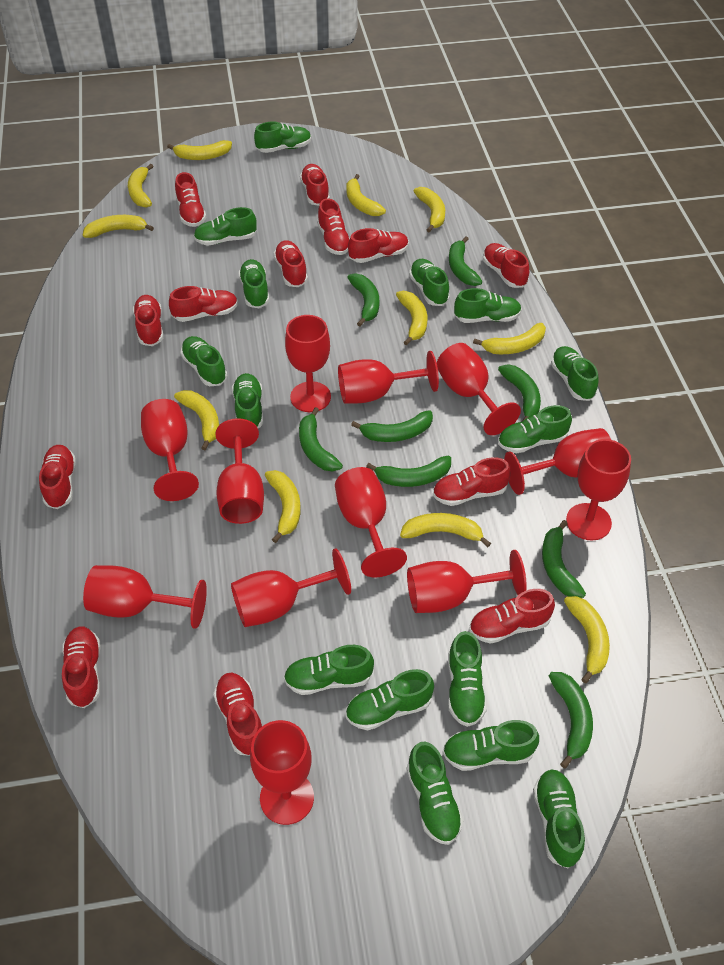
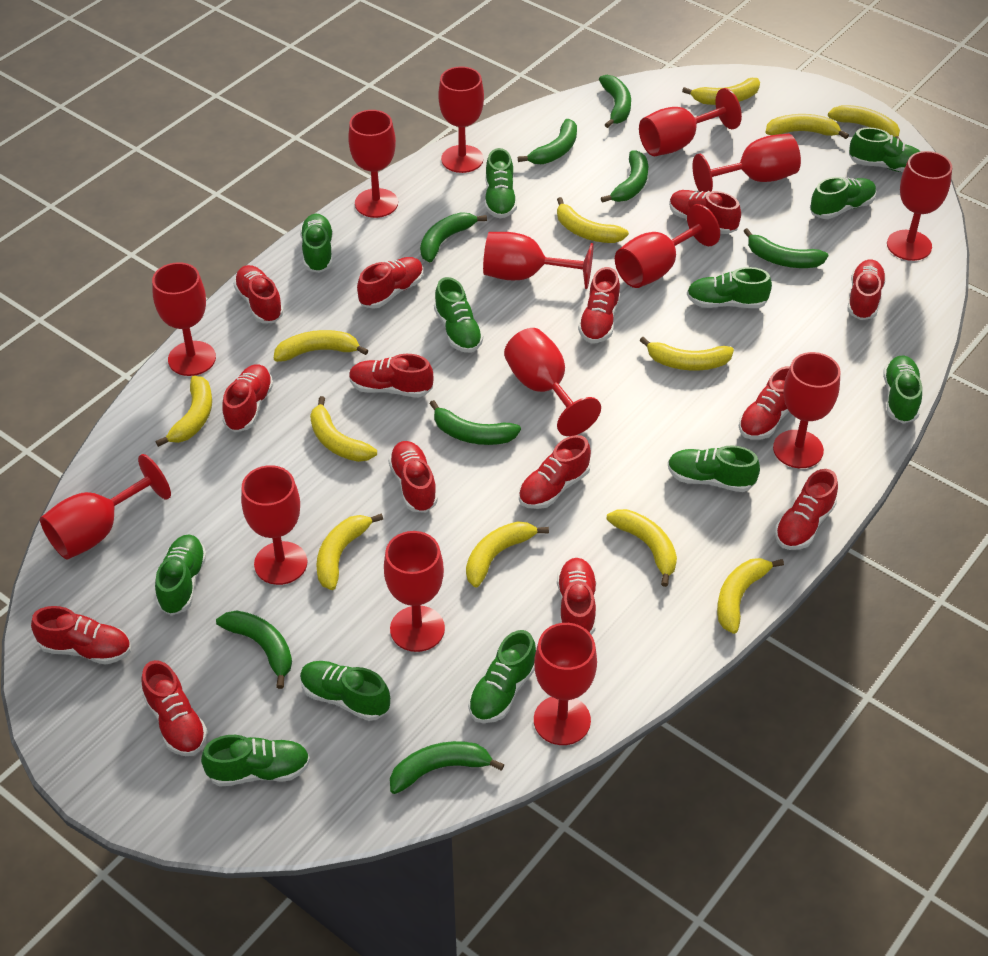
green shoe: [180,336,227,386] [194,207,257,246] [232,373,263,428] [238,259,269,308] [254,122,311,153] [284,645,374,695] [345,669,434,730] [407,742,464,845] [409,259,450,306] [442,720,539,771] [448,631,487,727] [454,288,522,323] [498,405,572,453] [533,769,585,868] [551,346,599,401] = 15 -> [155,535,207,616] [201,735,310,787] [300,214,333,273] [300,661,390,721] [434,277,484,353] [468,630,536,723] [485,148,517,219] [668,445,760,492] [687,267,772,308] [810,177,876,219] [849,127,921,172] [883,355,922,424] = 12
red goblet: [83,565,207,629] [141,399,199,501] [215,418,264,524] [231,548,351,627] [250,720,314,825] [285,315,331,412] [335,467,407,577] [338,351,439,404] [407,550,526,613] [437,343,521,435] [504,428,611,495] [566,439,631,540] = 12 -> [40,454,171,560] [152,262,216,376] [241,465,307,585] [348,110,398,218] [384,531,445,652] [438,66,484,173] [483,232,594,289] [504,328,601,436] [534,623,597,745] [615,204,720,288] [639,88,742,156] [693,134,801,192] [773,352,841,468] [887,151,952,261] = 14
red shoe: [39,445,76,509] [62,626,101,708] [133,295,163,346] [169,286,238,322] [175,172,206,227] [213,673,262,756] [274,240,308,287] [300,164,330,206] [317,198,350,255] [348,228,409,263] [433,457,511,506] [469,589,555,644] [483,243,529,288] = 13 -> [31,606,131,665] [141,660,207,756] [222,364,273,432] [233,265,284,323] [349,354,433,397] [357,257,423,309] [388,441,438,513] [519,435,591,509] [557,558,597,635] [578,267,620,343] [669,190,741,234] [739,366,790,440] [775,469,838,550] [847,260,886,320] = 14
yellow banana: [83,215,154,238] [128,164,154,208] [167,140,232,160] [174,390,219,450] [265,470,301,543] [346,174,386,216] [396,291,427,346] [400,513,491,547] [414,187,445,232] [473,323,546,354] [564,596,610,684] = 11 -> [156,376,212,447] [274,330,368,362] [310,396,377,462] [316,513,383,590] [466,521,549,588] [557,197,629,243] [606,509,677,587] [639,337,734,371] [682,78,760,105] [717,558,784,634] [765,114,849,139] [828,105,902,142] = 12

